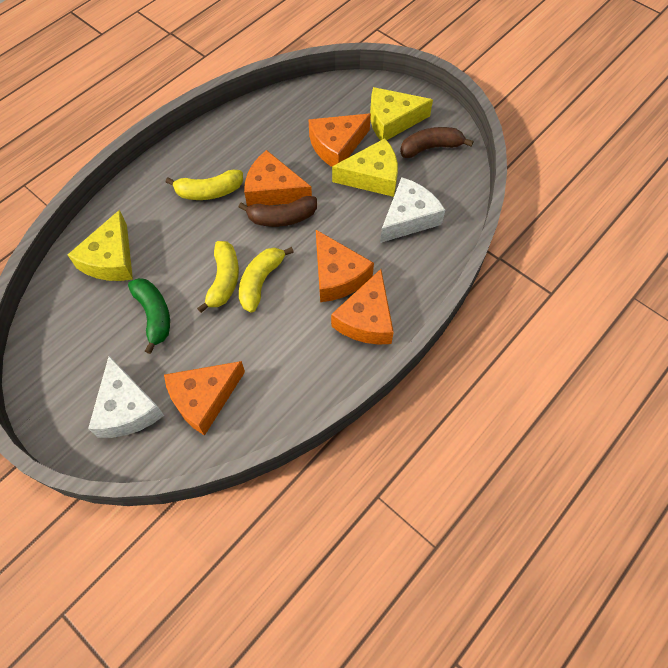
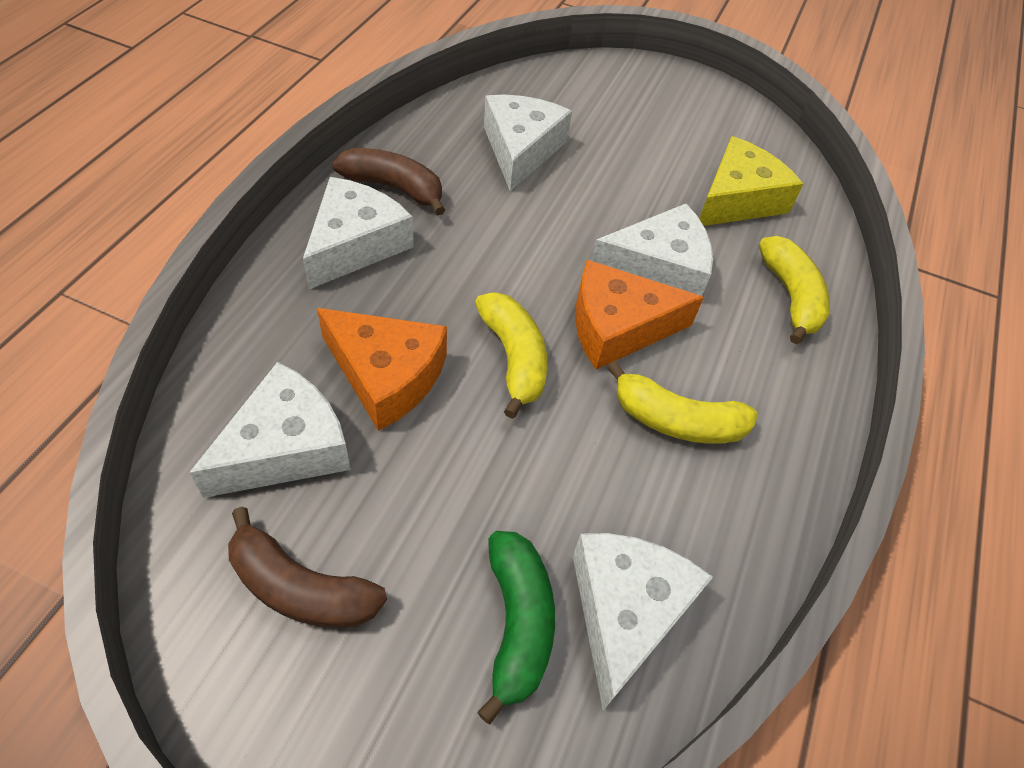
orange cheese: [164,361,245,436] [244,150,312,206] [308,113,371,167] [316,230,374,302] [331,269,394,345] = 5 -> [317,308,447,431] [575,260,704,370] = 2
white cheese: [88,356,164,438] [380,177,445,243] = 2 -> [189,362,351,498] [303,177,414,289] [484,95,572,191] [573,533,713,711] [591,204,713,296] = 5
yellow cheese: [68,210,133,281] [332,138,398,197] [370,87,433,140] = 3 -> [699,136,803,226] = 1

